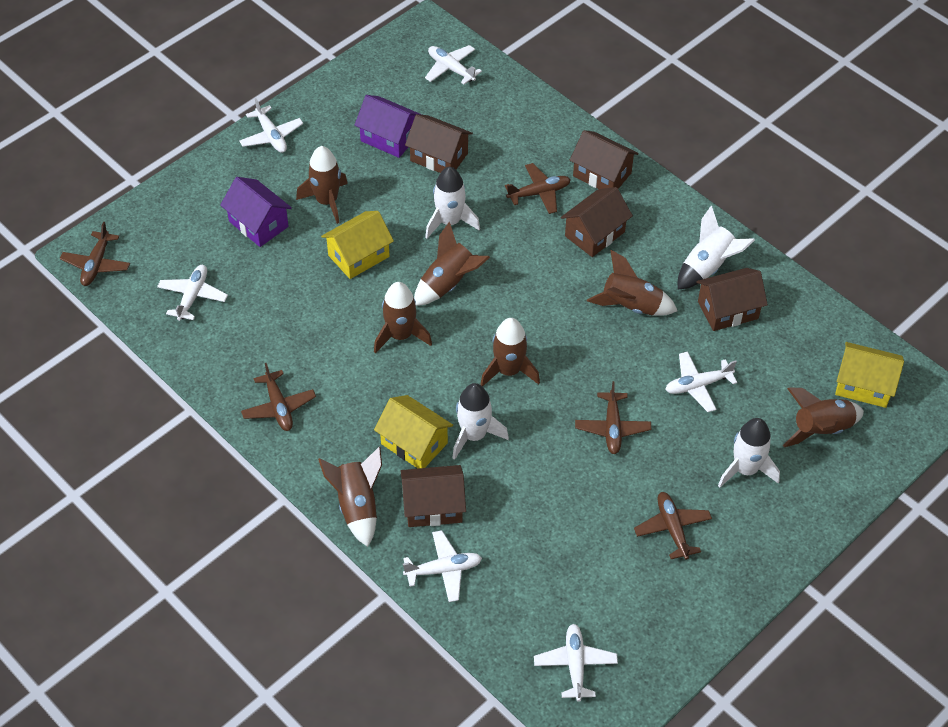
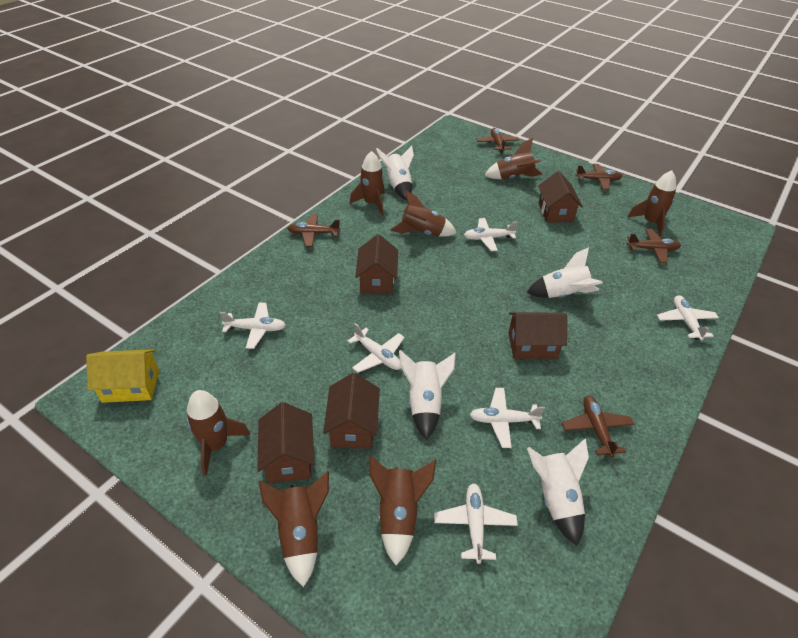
purple house: [220,177,292,247] [355,95,422,158] = 2 -> none = 0
yellow house: [321,211,394,279] [374,395,453,469] [835,342,904,408] = 3 -> [86,349,159,403] = 1

